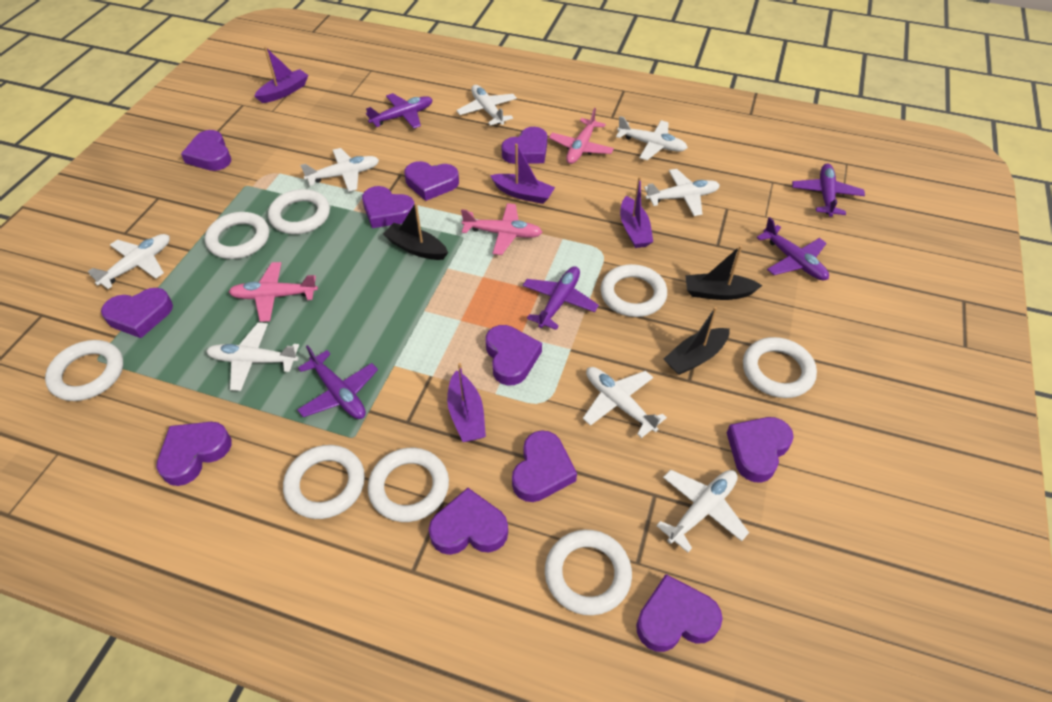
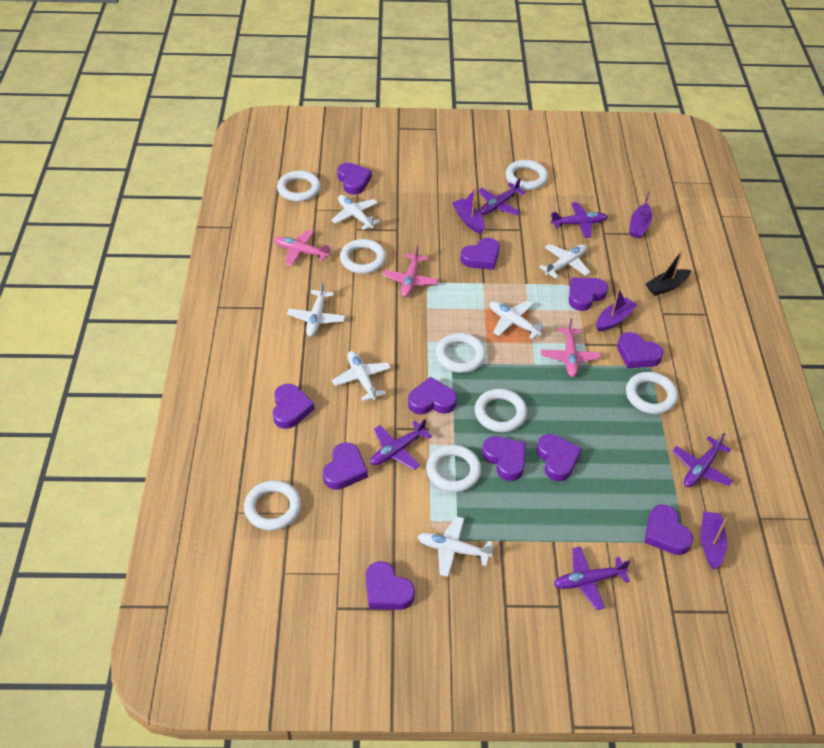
black boat: [383,203,448,260] [664,307,730,375] [685,245,763,300] = 3 -> [646,250,691,296] = 1
white plane: [87,234,170,289] [206,323,299,391] [300,148,379,192] [457,85,517,125] [583,367,667,438] [616,116,688,160] [644,169,720,216] [656,470,749,553] = 8 -> [287,281,345,337] [332,195,380,230] [332,351,391,401] [418,516,494,577] [490,301,546,339] [540,244,590,279] = 6

